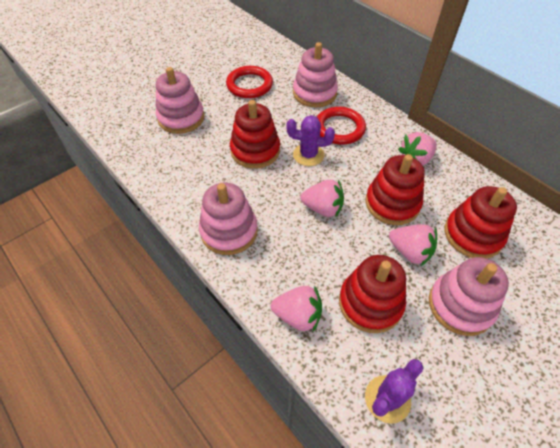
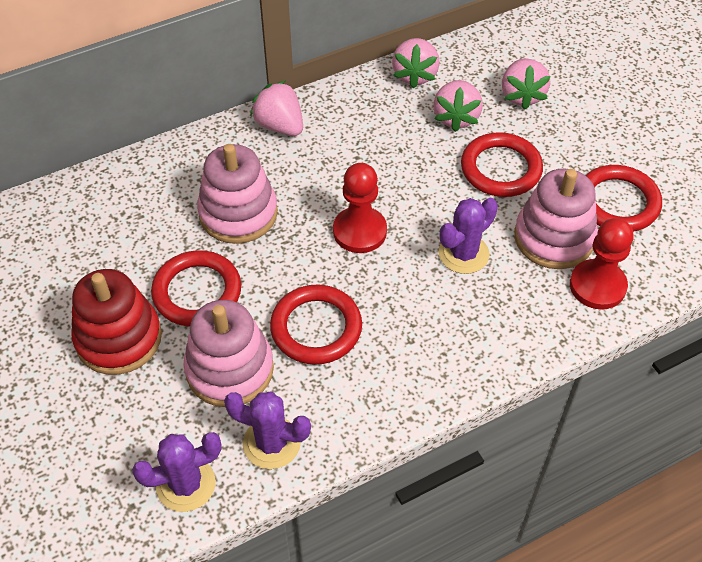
pink stacking toy: [156,67,204,134] [199,182,258,255] [293,42,338,107] [429,257,509,336] = 4 -> [183,300,274,407] [197,144,278,244] [514,169,598,269] = 3
purple cactus: [286,115,335,166] [365,359,423,424] = 2 -> [132,432,222,512] [224,391,311,469] [439,198,498,274] = 3
red pawn: none = 0 -> [333,163,387,253] [570,218,634,310] = 2
red ring: [226,66,273,98] [317,107,366,145] = 2 -> [151,250,241,327] [270,285,362,365] [461,132,543,197] [585,165,662,232] = 4
red stacking toy: [230,100,280,169] [339,255,406,333] [365,154,425,225] [444,186,517,259] = 4 -> [72,269,162,375] = 1

